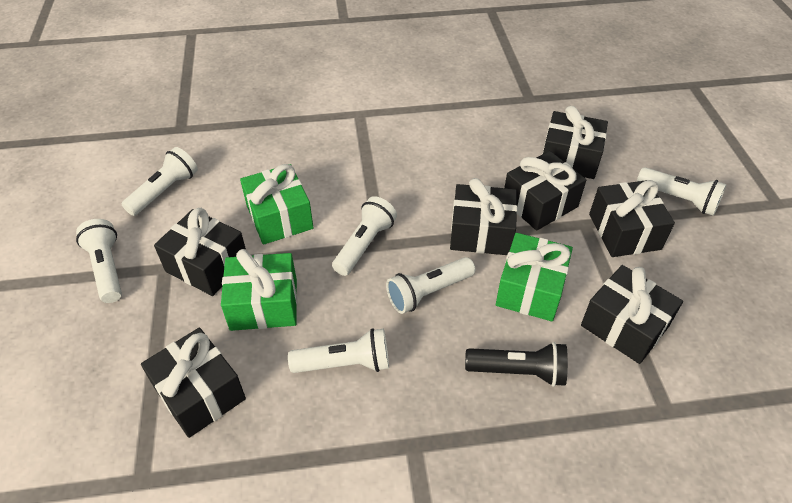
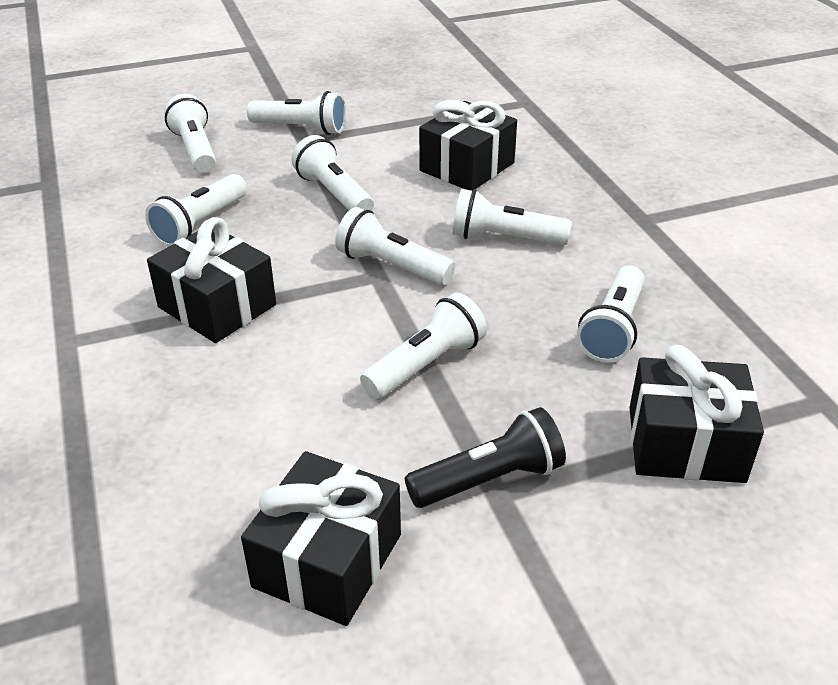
black gift: [141,328,246,438] [154,208,246,296] [450,178,517,255] [504,151,586,231] [543,106,608,179] [581,265,683,364] [589,180,675,257] = 7 -> [147,217,276,343] [241,451,401,626] [419,100,517,191] [629,345,764,483] = 4
green gift: [221,249,297,331] [240,164,313,245] [496,233,573,321] = 3 -> none = 0
white flashlight: [76,219,122,303] [122,147,198,216] [288,328,389,373] [332,196,397,276] [386,257,475,314] [637,167,727,216] = 6 -> [145,174,247,247] [164,94,216,173] [247,91,346,135] [291,135,374,211] [335,207,455,285] [360,293,487,399] [453,189,572,245] [577,265,645,363] = 8

